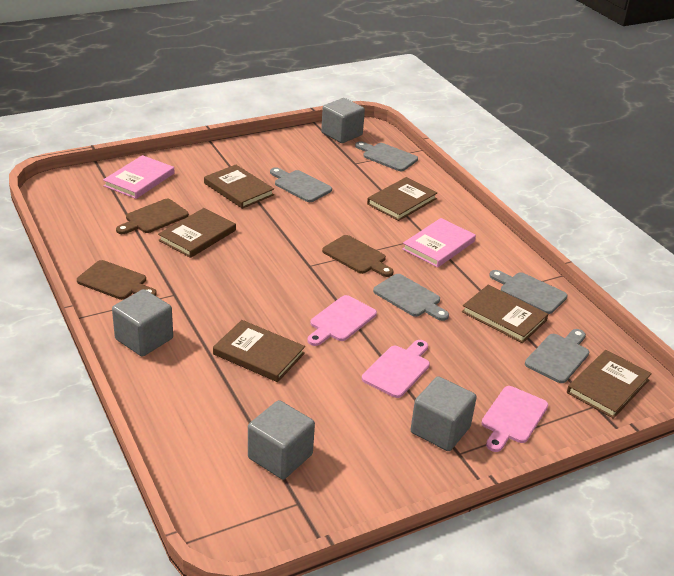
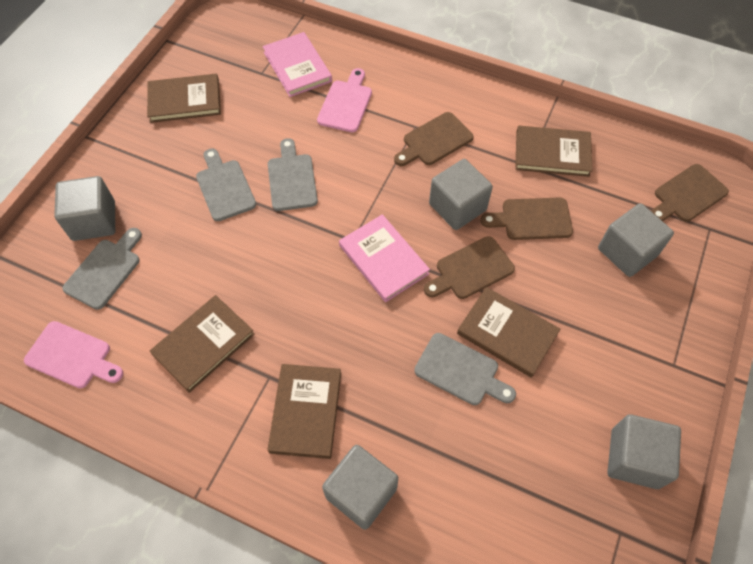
brown book: [158,208,236,258] [204,165,274,209] [213,320,305,382] [367,177,438,221] [462,285,548,343] [567,350,652,419] = 6 -> [147,74,221,123] [150,295,255,393] [267,364,341,459] [457,287,560,378] [515,126,592,177] = 5
brown cutting board: [77,260,157,300] [116,199,189,234] [322,235,394,277] = 3 -> [394,112,473,166] [424,236,515,299] [481,198,573,240] [651,164,729,222] = 4
grey cube: [112,289,173,357] [248,400,315,479] [321,98,365,143] [410,376,477,451] = 4 -> [54,176,115,241] [322,445,398,530] [429,159,493,230] [598,203,674,277] [607,414,681,489] = 5
grey cutting board: [270,167,332,202] [355,141,418,171] [373,274,449,321] [489,270,568,314] [525,329,589,383] = 5 -> [62,228,142,310] [196,148,256,221] [268,138,318,211] [414,333,516,405] = 4
pink cutting board: [307,295,377,346] [362,340,430,398] [481,386,548,452] = 3 -> [24,321,123,389] [317,68,372,132] = 2

